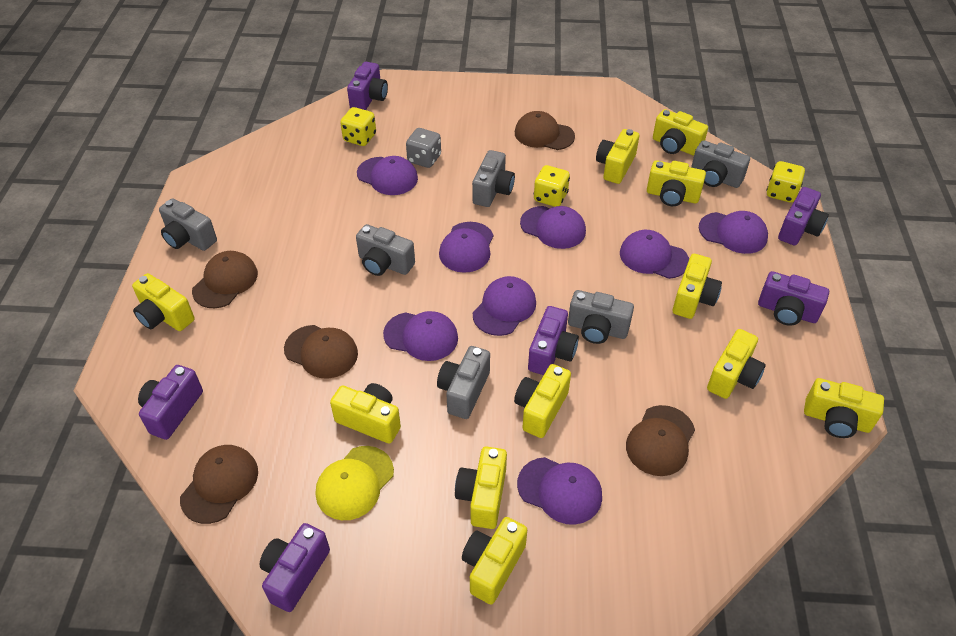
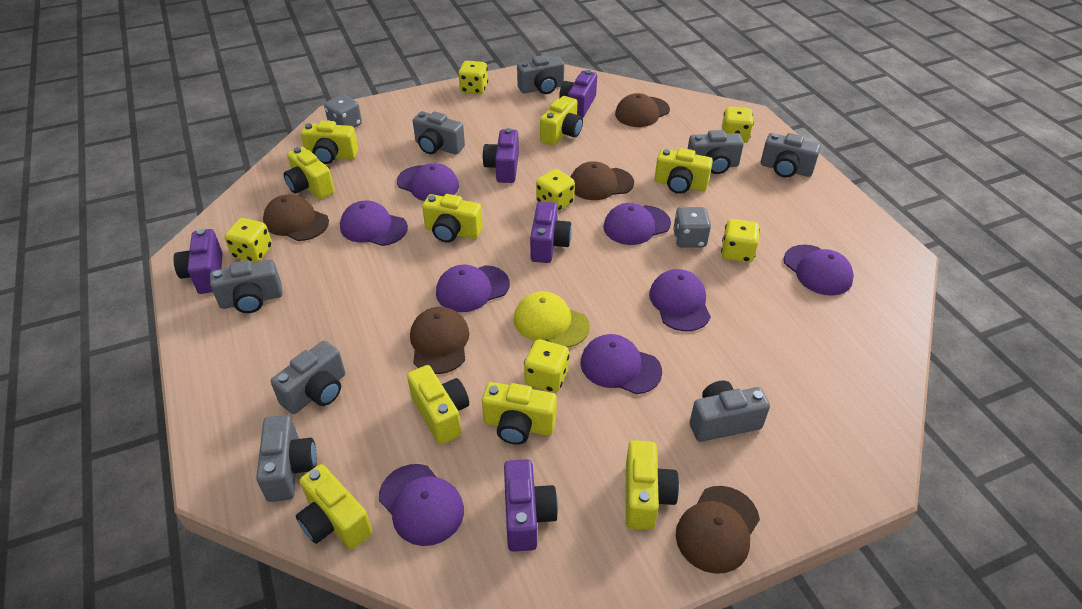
grey camera: [159,198,217,251] [356,224,415,276] [437,346,490,419] [472,150,515,207] [568,290,634,344] [691,140,750,188] = 6 -> [210,260,283,313] [256,415,317,502] [271,341,345,414] [413,111,465,154] [517,55,564,94] [688,130,744,174] [689,380,770,442] [761,133,821,177] = 8
grey dice: [406,128,441,168] = 1 -> [324,94,362,128] [673,207,711,248] = 2
purple camera: [138,365,203,440] [260,523,330,612] [347,62,388,110] [528,306,579,375] [758,271,829,326] [778,187,829,246] = 6 -> [173,229,223,294] [483,128,519,183] [504,459,558,552] [530,201,572,263] [559,70,597,118] = 5
yellow camera: [132,273,195,331] [330,383,401,444] [455,446,507,529] [462,517,527,604] [514,364,571,438] [596,129,639,184] [647,160,706,206] [653,109,708,156] [673,254,722,319] [707,329,766,399] [804,378,884,438] = 11 -> [284,147,335,199] [296,464,372,550] [301,120,358,164] [407,365,469,444] [422,194,483,243] [482,382,557,445] [540,96,583,146] [626,440,679,530] [655,148,713,194] = 9
yellow dice: [340,107,376,146] [534,165,570,207] [766,161,805,203] = 3 -> [225,218,272,263] [458,61,488,94] [524,339,569,393] [536,169,575,212] [721,219,760,263] [722,107,754,143] = 6

